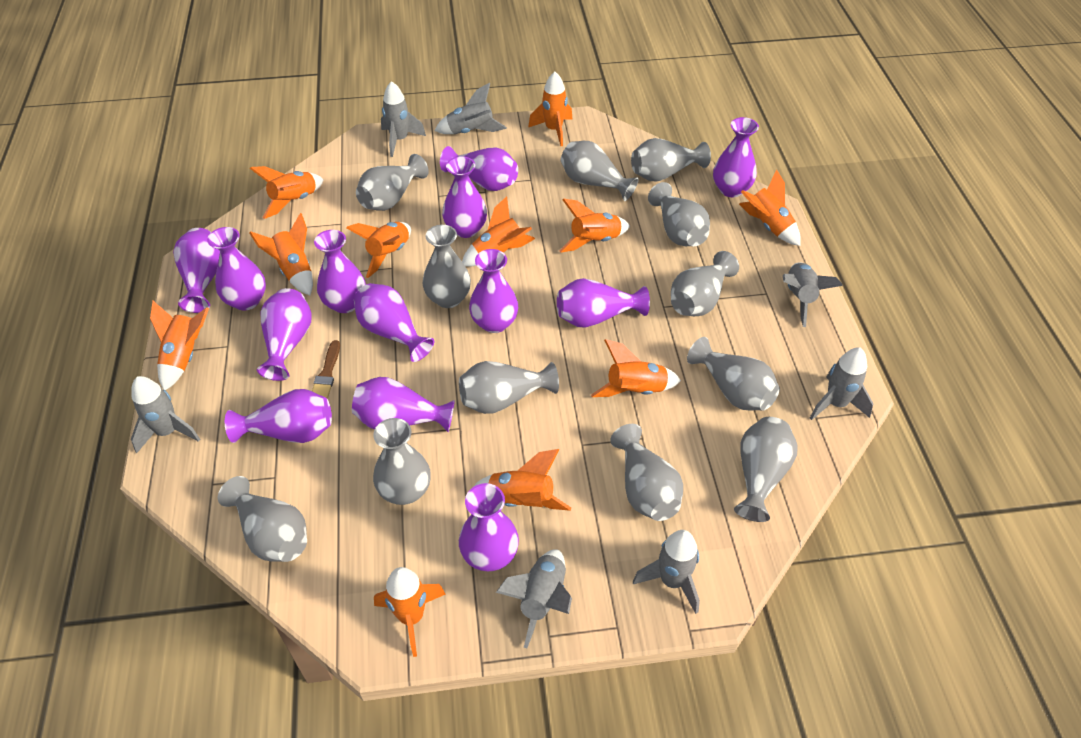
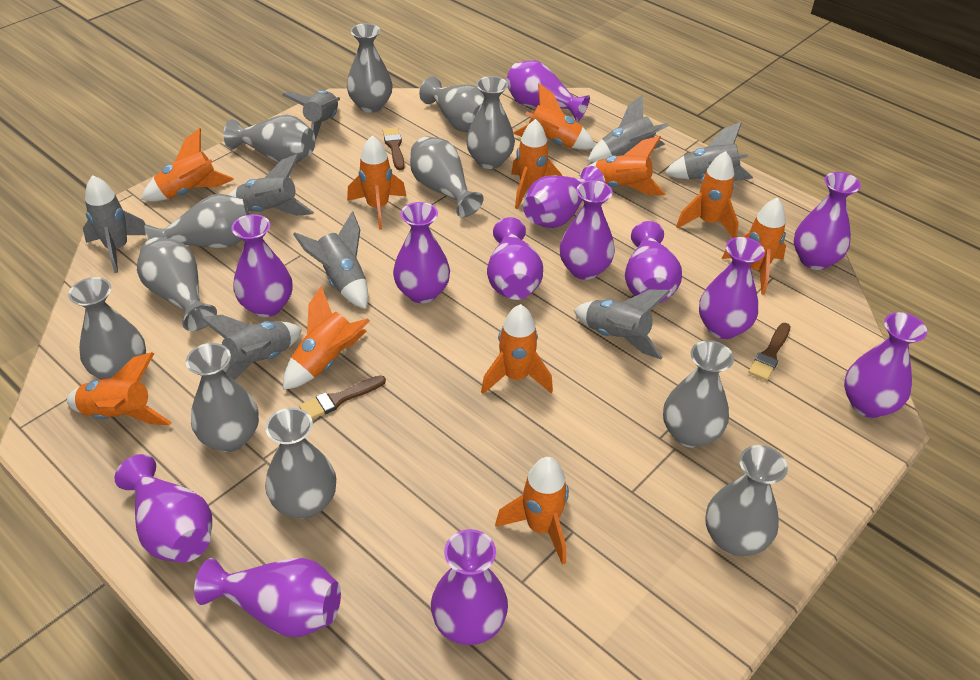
brown brush: [312,340,340,398] = 1 -> [299,375,386,419] [382,127,405,170] [748,323,791,381] = 3
grey rocket: [131,376,200,453] [381,81,426,157] [435,83,507,134] [496,549,572,648] [633,530,700,614] [783,262,843,327] [810,347,874,420] = 7 -> [83,175,146,273] [200,315,302,380] [229,154,314,216] [282,90,340,140] [293,211,368,309] [574,289,670,359] [587,94,669,162] [665,122,753,181] = 8

